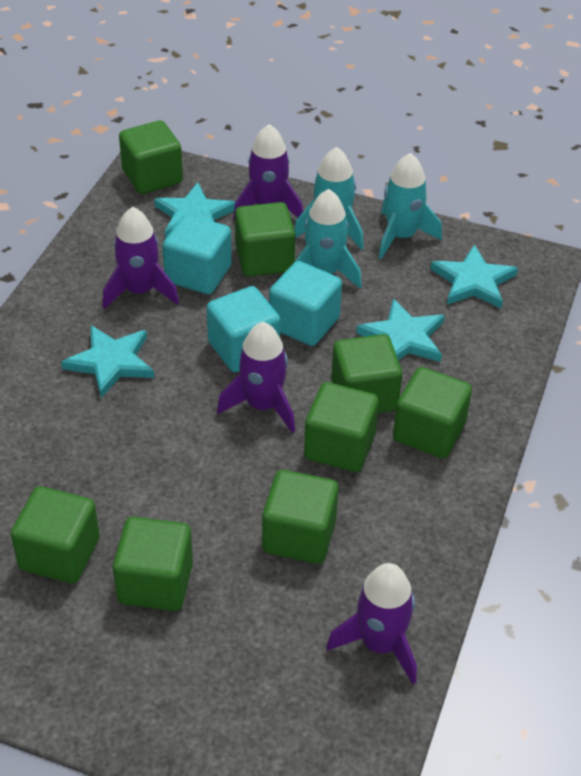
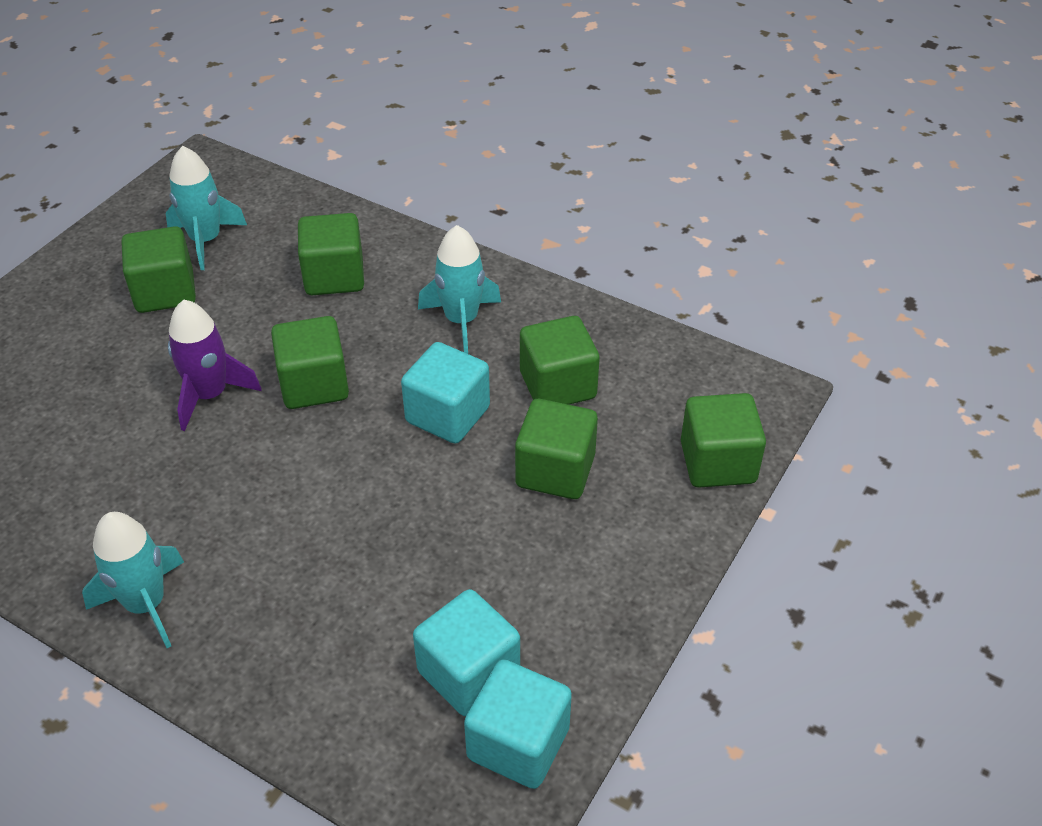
green cube: [11,486,100,583] [113,517,193,611] [119,120,183,194] [235,202,295,277] [262,470,339,564] [304,382,379,472] [331,334,402,413] [393,367,472,458] = 8 -> [122,226,196,313] [271,316,349,409] [298,213,364,295] [515,399,598,499] [520,316,600,405] [681,393,766,488] = 6
purple rocket: [103,207,179,309] [217,322,295,433] [233,124,303,221] [327,563,417,684] = 4 -> [168,300,262,431] = 1
turquoise star: [61,325,154,398] [154,182,235,238] [356,299,445,362] [431,245,518,309] = 4 -> none = 0

